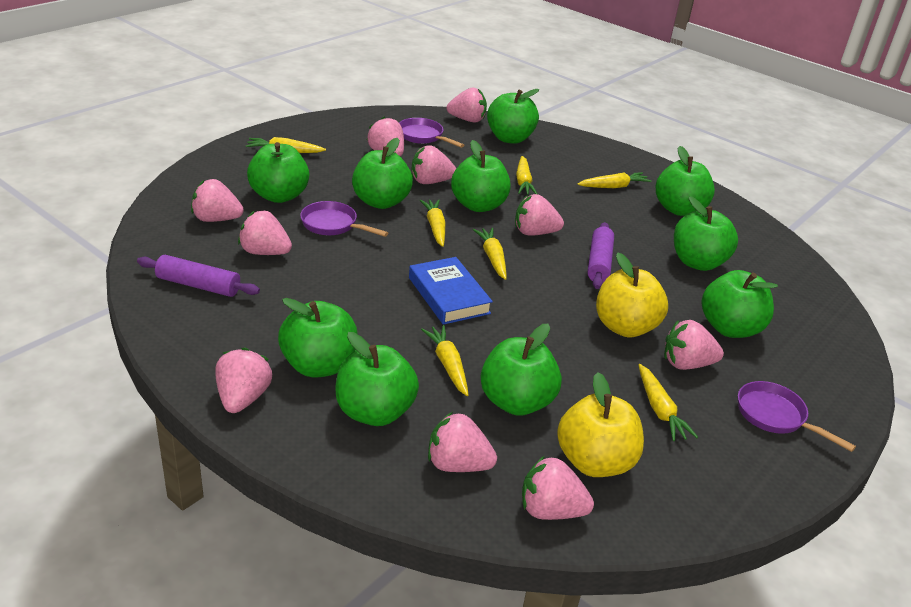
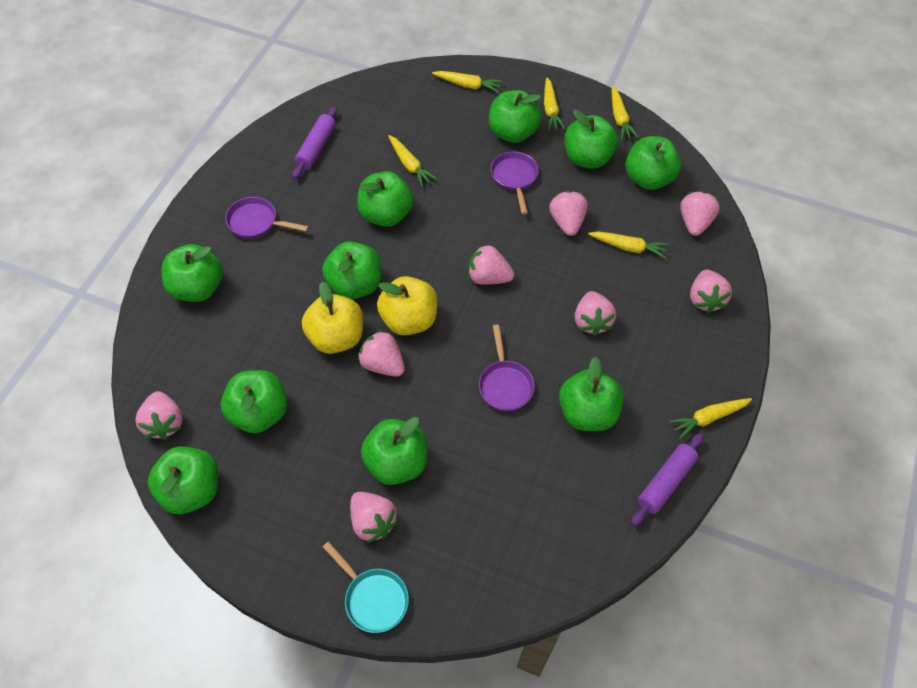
blue book: [409,257,493,325] = 1 -> none = 0
pink strawberry: [191,179,244,222] [215,348,272,413] [238,211,292,255] [367,117,404,156] [412,145,456,184] [428,412,497,472] [447,88,487,123] [515,194,564,236] [522,456,594,520] [664,320,724,370] = 10 -> [135,391,183,440] [350,492,398,543] [358,330,405,377] [468,244,514,285] [549,191,588,236] [575,291,616,336] [680,191,720,236] [690,270,732,313] = 8
turquoise pan: none = 0 -> [323,542,409,633] = 1
yellow carrot: [246,137,326,153] [419,199,445,247] [421,325,469,396] [473,228,507,280] [516,156,537,195] [578,172,651,188] [638,364,698,441] = 7 -> [388,135,437,187] [432,71,503,93] [544,78,565,131] [588,231,669,259] [611,86,639,140] [669,398,752,439] = 6

